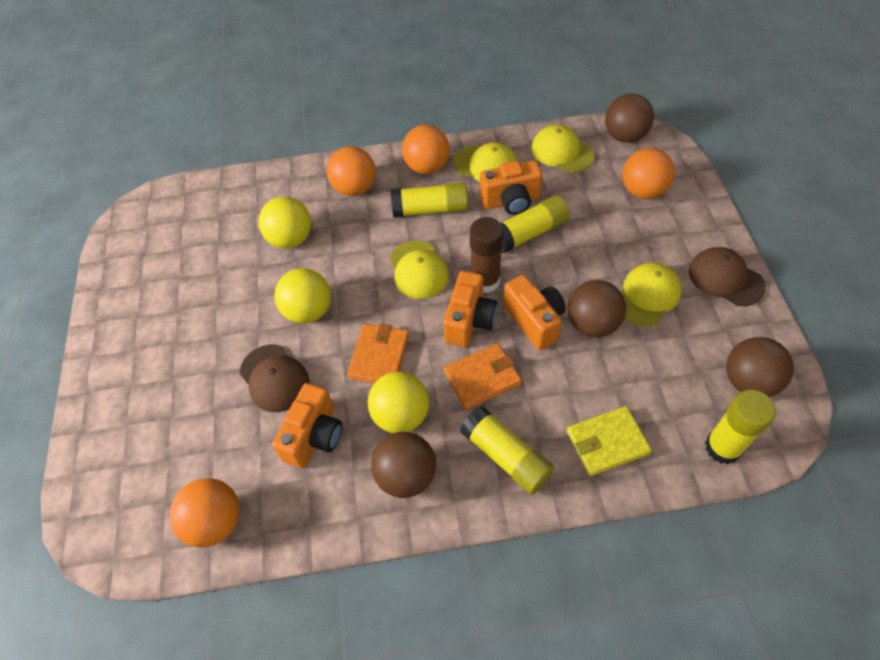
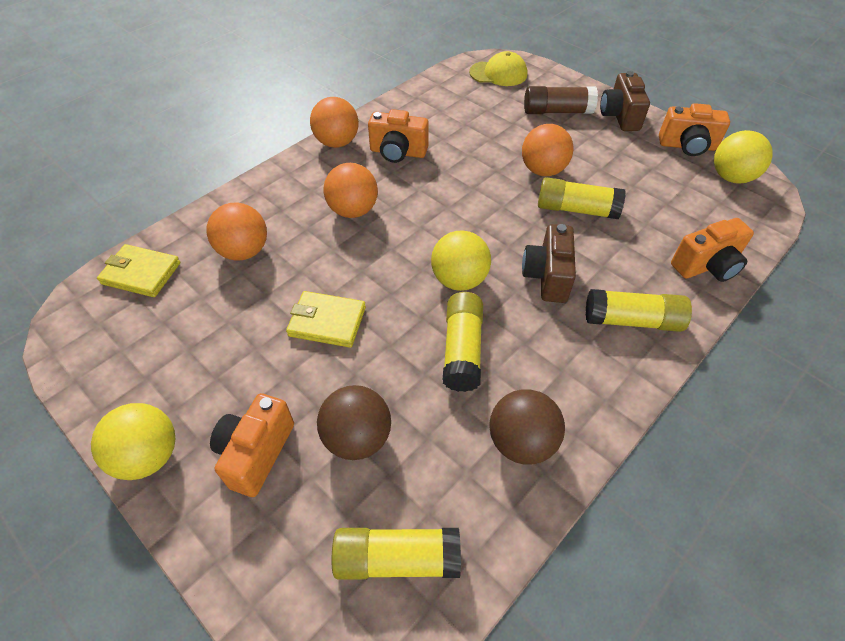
brown ball: [371,432,436,498] [568,280,626,337] [605,94,654,143] [726,337,794,397] = 4 -> [317,385,391,460] [489,389,565,465] = 2
brown camera: none = 0 -> [522,224,576,303] [600,71,650,131] = 2
brown cap: [240,345,310,412] [689,247,766,306] = 2 -> none = 0
orange wallet: [347,323,409,383] [444,343,522,410] = 2 -> none = 0
yellow cap: [390,240,449,299] [453,142,517,182] [531,125,595,173] [621,263,682,326] = 4 -> [469,51,527,86] = 1
yellow wallet: [567,406,652,476] = 1 -> [97,244,180,297] [286,291,366,348] = 2

